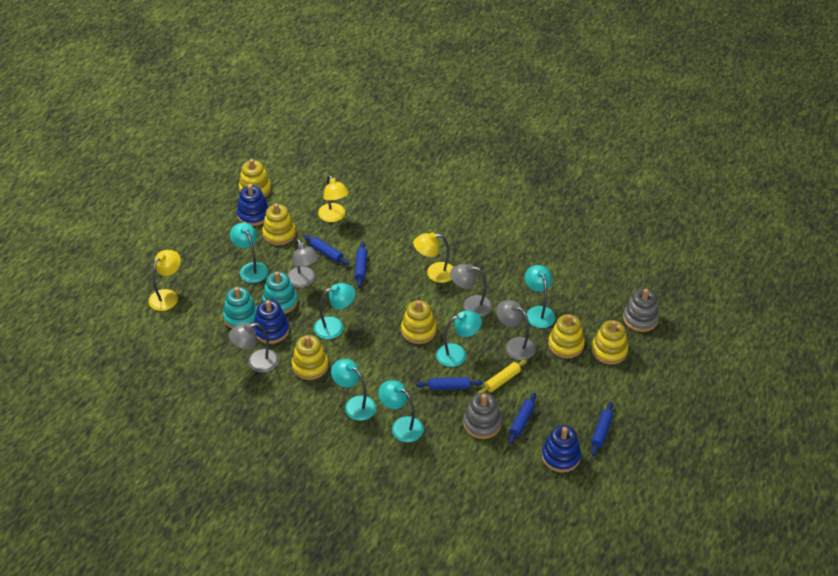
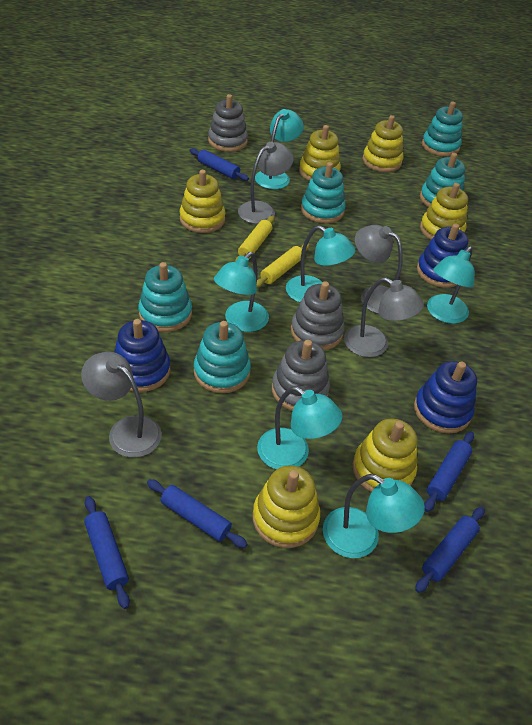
grey stacking toy: [463,393,502,439] [623,288,659,332] = 2 -> [208,94,248,152] [272,340,330,411] [291,282,345,350] = 3
turquoise stacking toy: [223,287,257,329] [262,271,298,314] = 2 -> [138,262,192,332] [194,321,251,393] [301,162,346,223] [420,153,465,207] [422,101,463,157] = 5
yellow lamp: [149,250,181,311] [318,175,349,222] [413,232,453,283] = 3 -> none = 0
yellow rolling pin: [477,359,527,394] = 1 -> [235,216,274,262] [257,243,310,288] = 2

